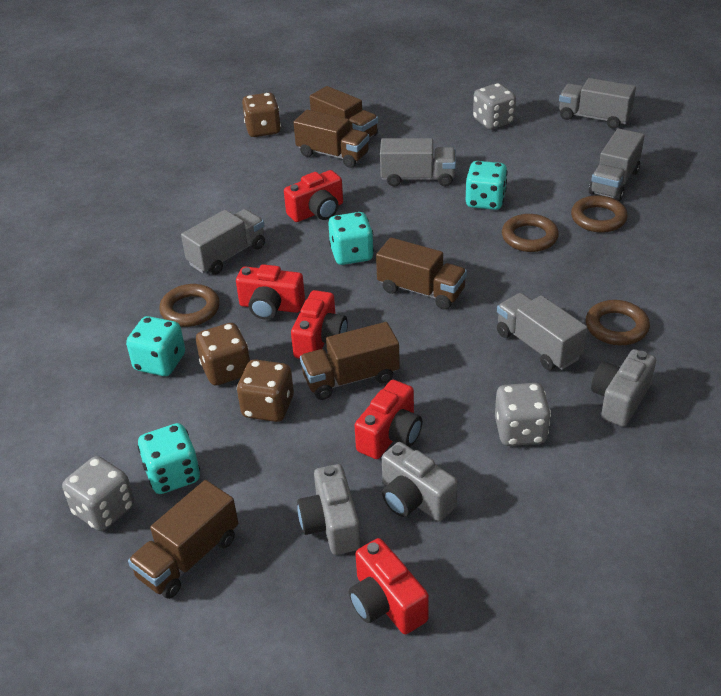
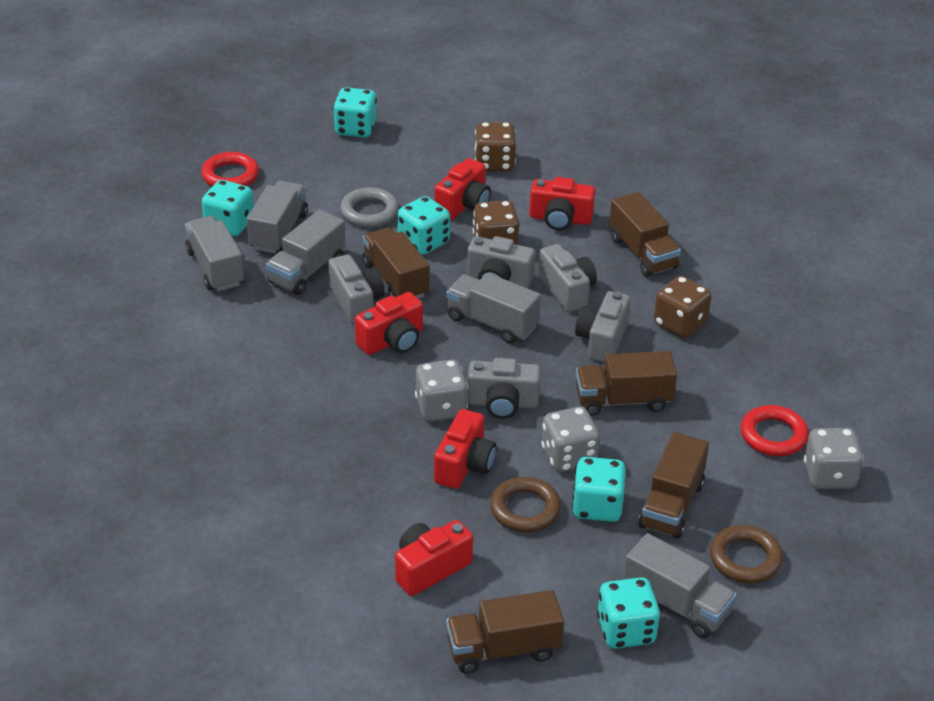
brown ring: [160,284,220,327] [502,214,559,252] [571,195,628,233] [586,300,650,345] = 4 -> [490,477,561,532] [710,525,783,584] = 2
grey camera: [297,464,361,555] [382,442,458,521] [591,349,656,427] = 3 -> [328,254,385,324] [467,236,535,288] [467,358,541,419] [538,244,597,312] [575,291,630,362] = 5
grey ring: none = 0 -> [340,187,399,227] = 1
red ring: none = 0 -> [201,152,259,186] [741,405,809,456] = 2
turquoise dice: [126,316,185,376] [137,423,200,494] [328,212,374,265] [466,161,508,210] = 4 -> [202,180,254,236] [333,87,377,138] [398,196,450,255] [572,457,626,522] [597,578,660,649] = 5

